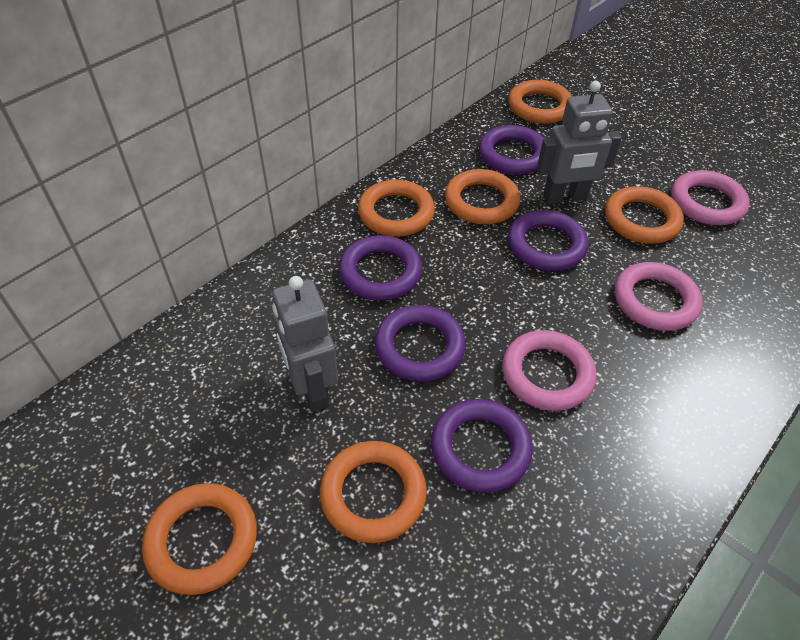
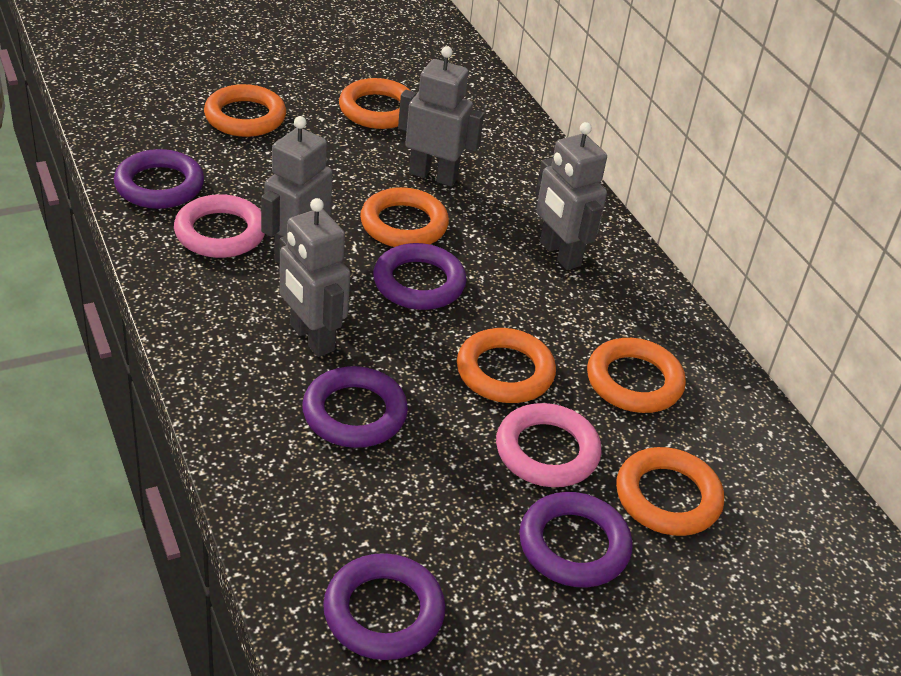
grey robot: [272,276,338,412] [537,81,622,204] = 2 -> [261,116,333,263] [279,198,350,357] [398,46,484,187] [536,122,607,270] = 4
pink ring: [502,330,596,411] [615,262,703,331] [671,170,750,225] = 3 -> [174,194,265,258] [496,403,602,487] = 2

